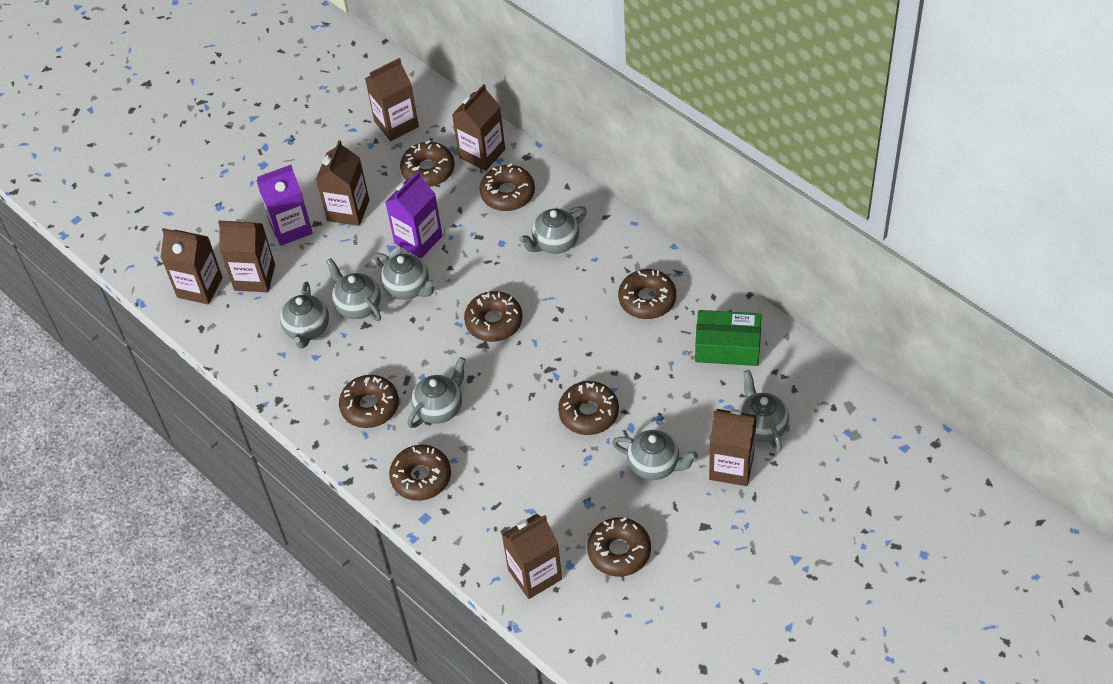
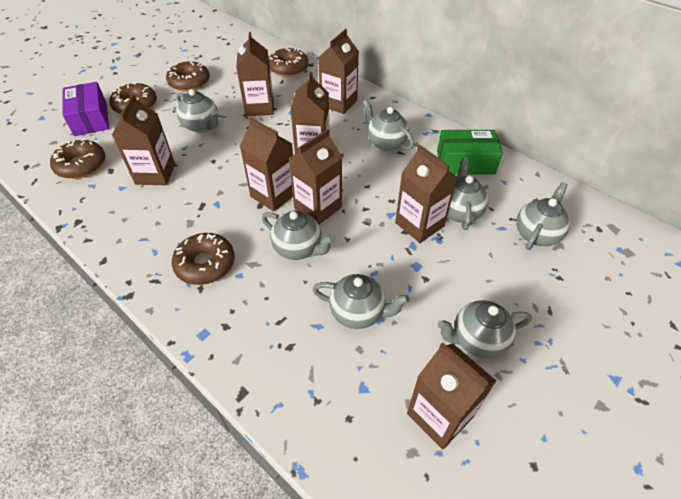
brown carton: [161,228,223,305] [218,219,275,292] [316,140,369,226] [365,58,419,141] [452,84,505,171] [502,514,562,599] [709,409,757,486] = 7 -> [112,94,175,185] [236,32,274,116] [240,117,293,212] [289,129,342,225] [290,72,330,154] [318,29,359,114] [395,145,457,243] [407,342,496,450] = 8
brown donut: [339,375,399,428] [389,445,451,501] [400,140,455,187] [464,291,523,342] [480,164,535,211] [558,381,619,435] [587,517,651,577] [618,269,676,319] = 8 -> [50,138,105,179] [109,83,157,114] [166,60,210,92] [172,233,235,285] [269,47,309,77] = 5
purple box: none = 0 -> [62,82,109,136] = 1
purple carton: [256,165,313,246] [385,171,443,258] = 2 -> none = 0

